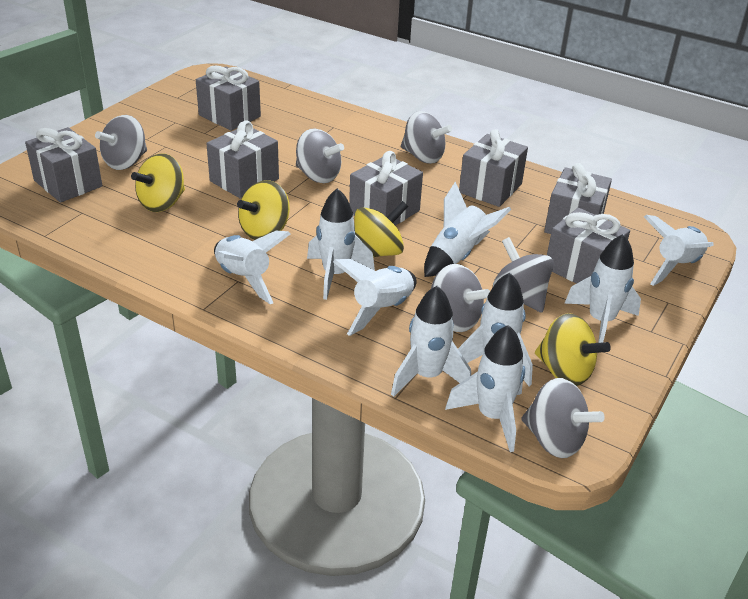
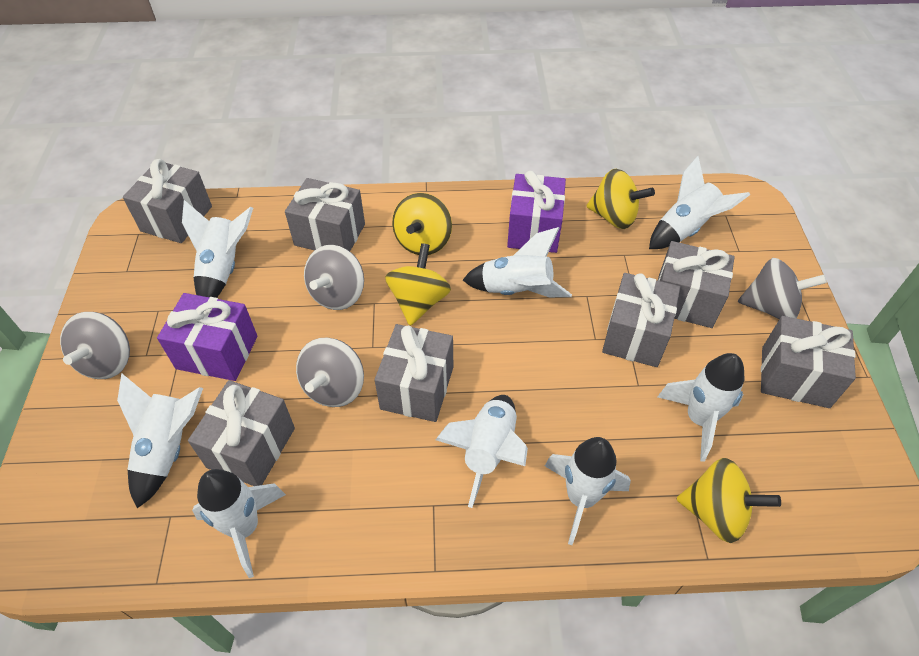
grey spinning top: [95,115,147,170] [296,128,344,183] [401,111,452,164] [431,264,490,332] [493,237,554,312] [521,378,605,458] = 6 -> [60,312,130,379] [296,338,364,407] [304,245,364,310] [738,258,827,319] = 4
purple gift: none = 0 -> [157,293,258,381] [507,171,566,253] = 2
white rocket: [214,231,291,304] [307,188,375,300] [333,259,417,336] [391,286,471,397] [424,181,511,277] [445,325,525,452] [458,273,533,386] [564,234,641,343] [644,215,714,286] = 9 -> [117,373,203,508] [182,200,253,298] [192,469,286,578] [435,395,528,508] [463,227,572,297] [545,437,631,545] [649,156,750,249] [658,353,744,462] = 8

